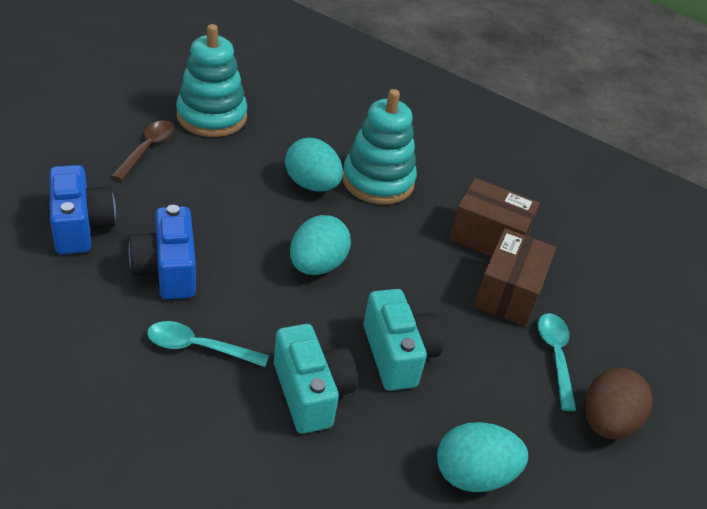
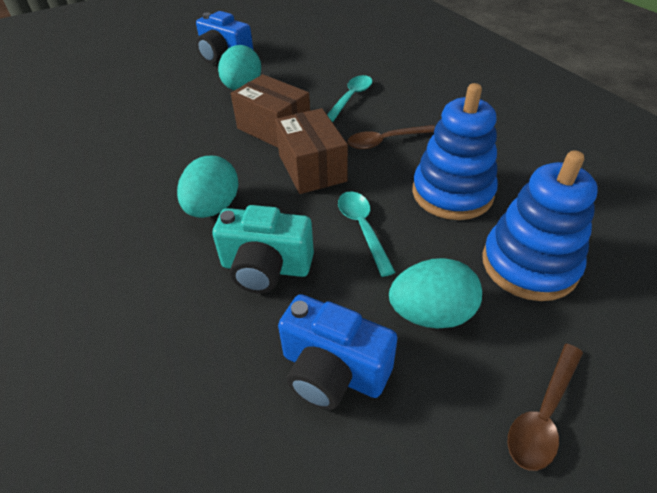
blue stacking toy: none = 0 -> [412,83,498,220] [482,150,598,301] = 2
brown egg: [584,368,653,439] = 1 -> none = 0
brown spoon: [111,120,175,181] = 1 -> [347,125,435,149] [508,344,583,471] = 2
turquoise camera: [274,324,357,434] [363,289,443,391] = 2 -> [212,205,314,293] = 1
turquoise stacking toy: [176,24,247,137] [342,89,417,205] = 2 -> none = 0

